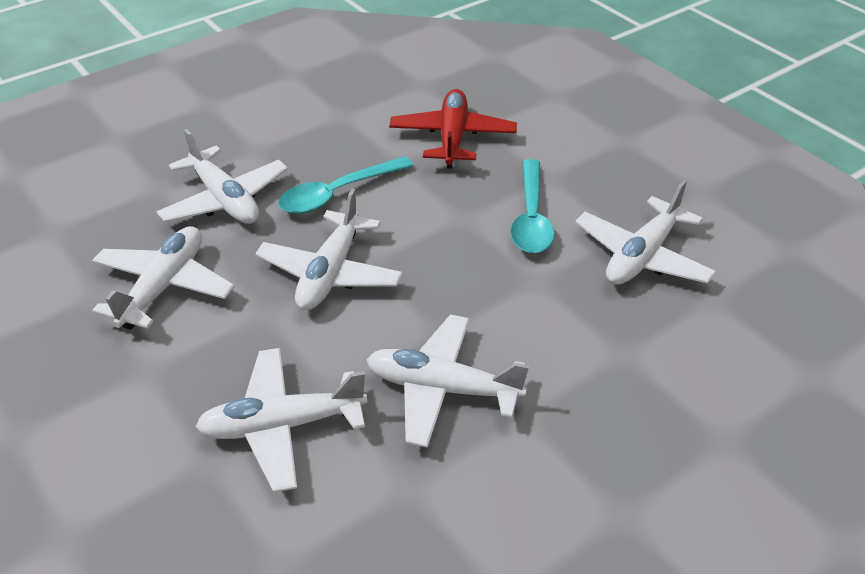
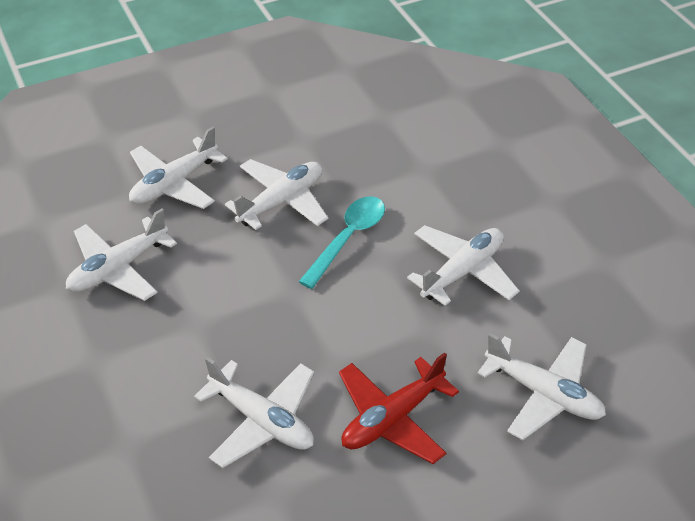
turquoise spoon: [278,156,414,214] [510,159,555,253] = 2 -> [298,196,385,289] = 1

